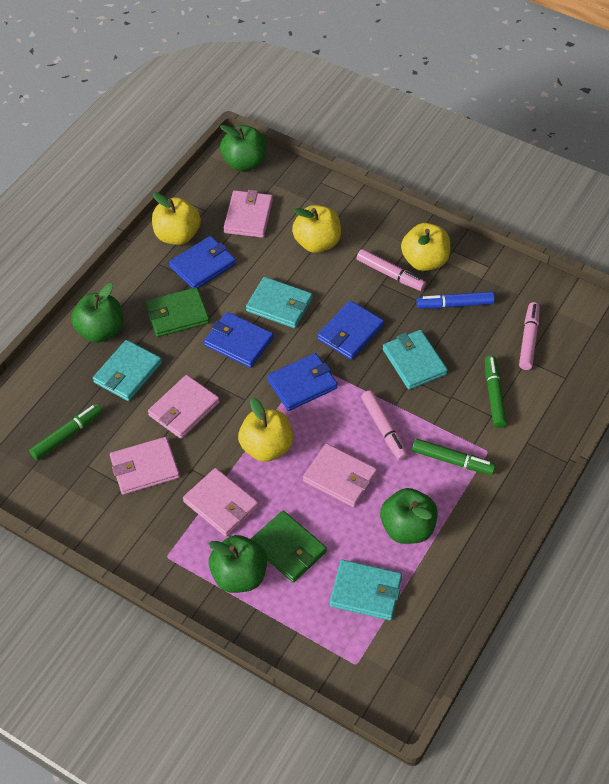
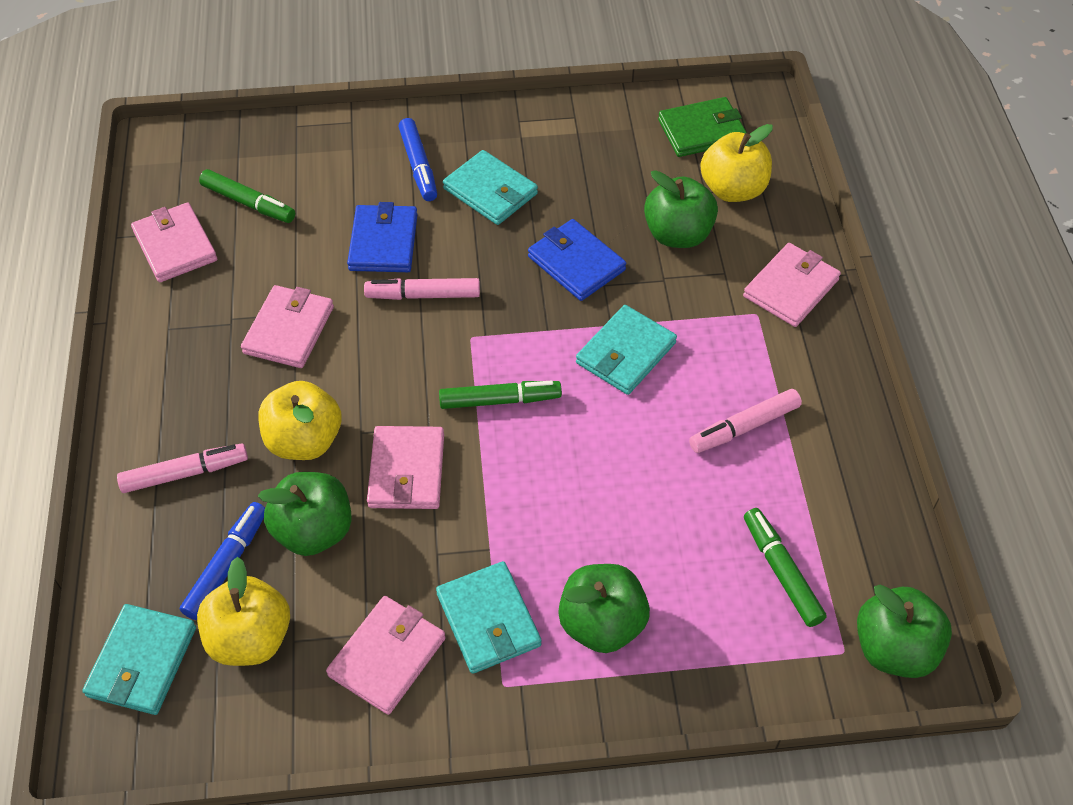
blue marker: [416,291,495,309] = 1 -> [180,502,265,620] [398,118,437,201] = 2
blue wallet: [169,236,236,288] [204,312,274,368] [267,353,338,411] [317,300,384,360] = 4 -> [347,202,417,272] [528,219,626,301] = 2
green wallet: [145,287,210,337] [251,510,327,583] = 2 -> [658,97,747,157] = 1
yellow apple: [152,192,201,245] [238,397,293,462] [292,205,341,253] [401,223,450,271] = 4 -> [197,557,290,666] [258,381,342,460] [700,124,773,202] = 3

